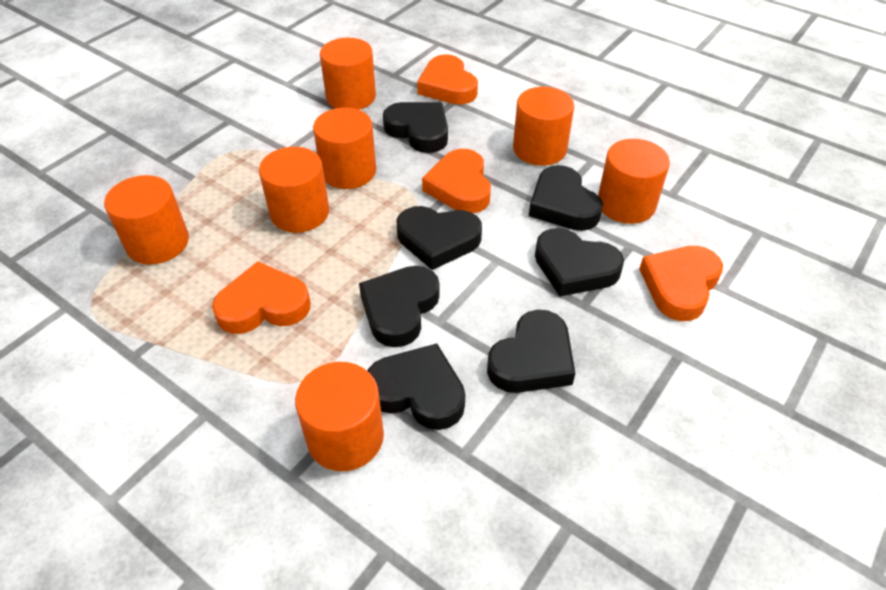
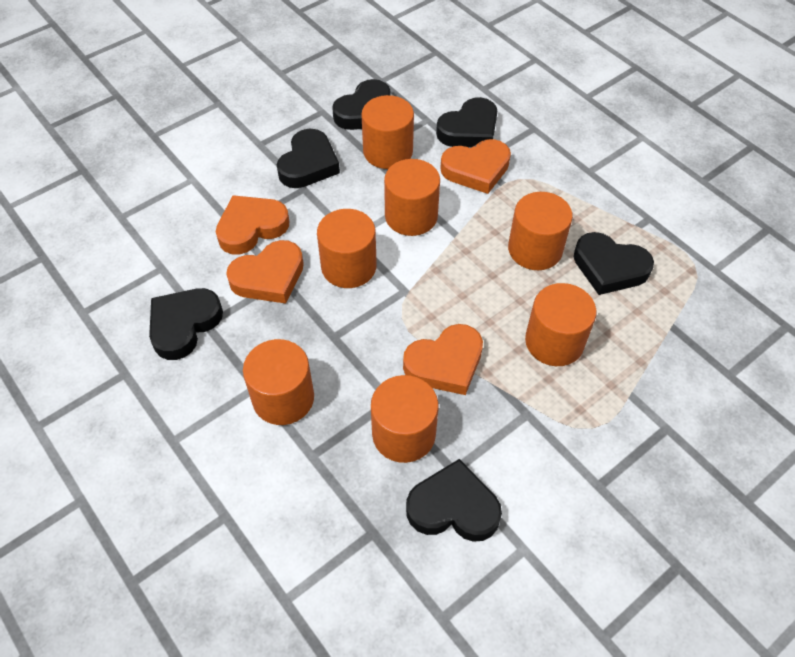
black heart: [359,266,440,347] [367,343,465,430] [383,102,448,153] [397,206,482,270] [487,310,575,393] [529,165,603,231] [535,228,624,296] = 7 -> [149,288,223,360] [277,129,340,188] [332,79,391,130] [406,459,502,542] [436,97,497,147] [574,232,654,295] = 6

